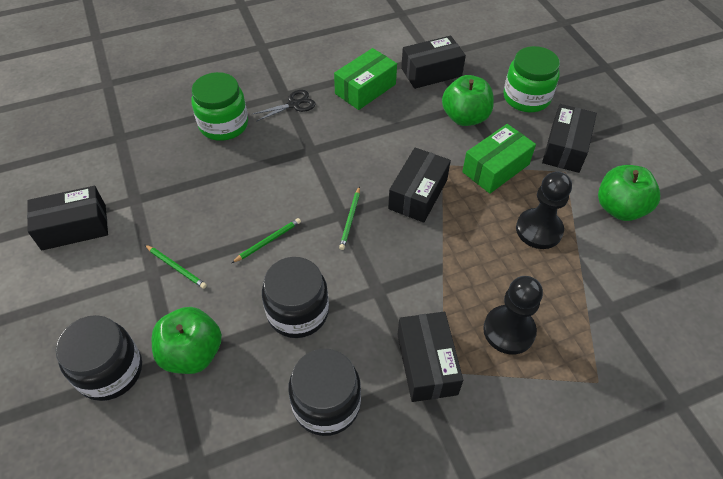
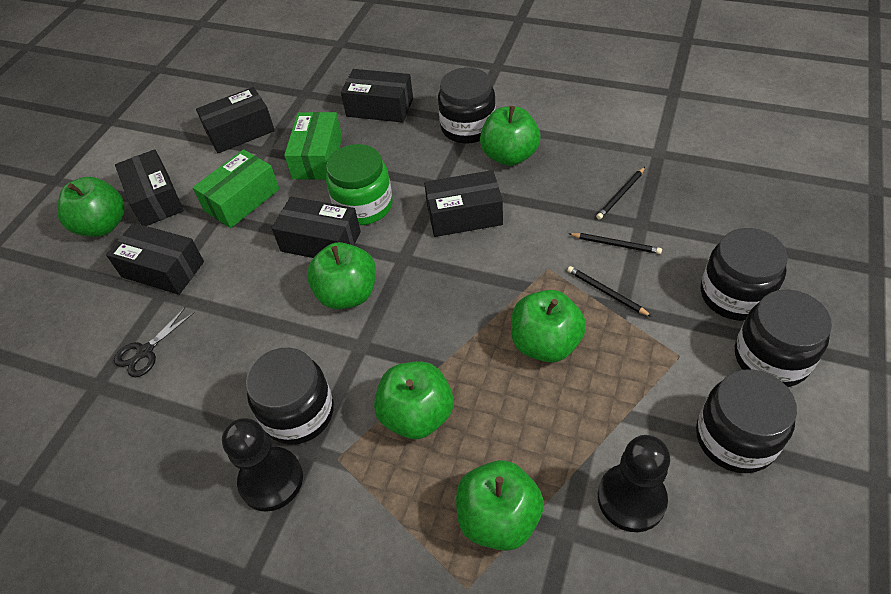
black box: [27,186,108,250] [388,147,451,223] [397,312,463,402] [401,36,466,89] [542,104,597,173] = 5 -> [106,223,204,295] [115,149,184,226] [196,87,275,153] [272,197,361,258] [341,69,413,123] [424,170,503,237] = 6
black jar: [56,315,142,401] [262,257,329,338] [288,349,361,436] = 3 -> [246,348,334,445] [438,68,496,144] [696,369,797,473] [701,228,788,321] [735,289,832,387] = 5
black pencil: none = 0 -> [567,266,652,317] [569,233,662,254] [596,167,645,220] = 3
green apple: [152,307,222,374] [442,75,494,126] [598,165,660,221] = 3 -> [57,177,125,237] [307,242,376,310] [374,361,454,439] [456,460,544,551] [480,106,541,166] [511,290,586,362] = 6
green jar: [191,72,248,141] [504,46,560,112] = 2 -> [326,144,393,225] = 1
green pencil: [145,245,207,289] [232,218,301,263] [339,186,360,250] = 3 -> none = 0

